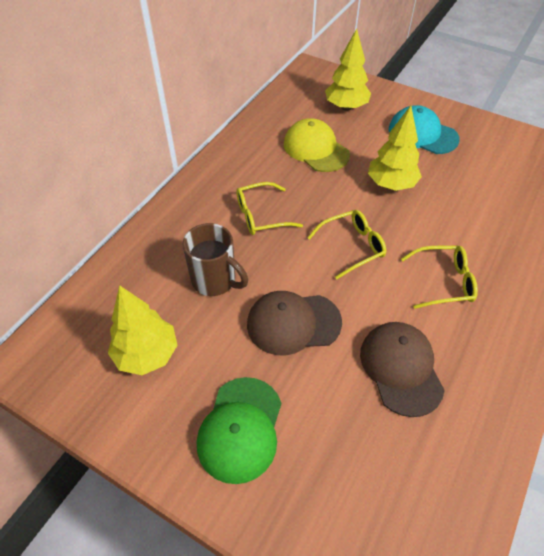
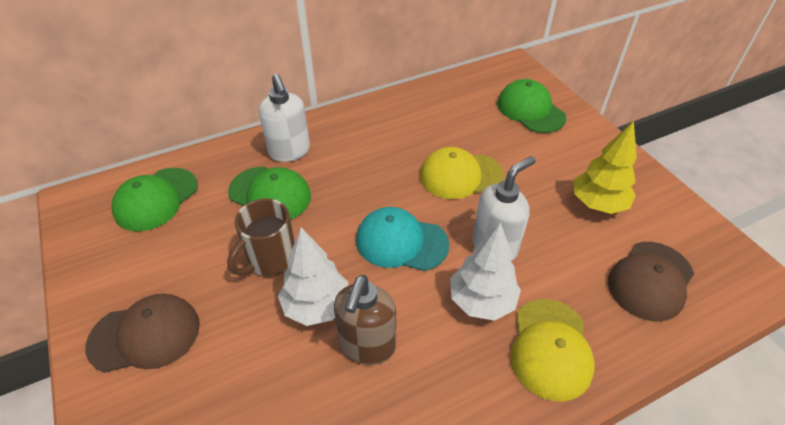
brown soap dispenser: none = 0 -> [334,275,396,365] = 1
green cap: [197,377,281,484] = 1 -> [112,168,198,231] [228,166,311,220] [497,79,567,133] = 3
white soap dispenser: none = 0 -> [259,74,310,162] [472,156,536,260] = 2
white tree: none = 0 -> [278,228,348,326] [450,222,521,321] = 2
yellow cap: [284,118,350,172] = 1 -> [420,147,504,199] [510,299,595,401] = 2
yellow glasses: [236,182,303,235] [307,210,386,280] [401,246,478,309] = 3 -> none = 0
yellow tree: [108,285,178,375] [325,29,371,111] [368,106,422,191] = 3 -> [574,121,637,214] = 1

